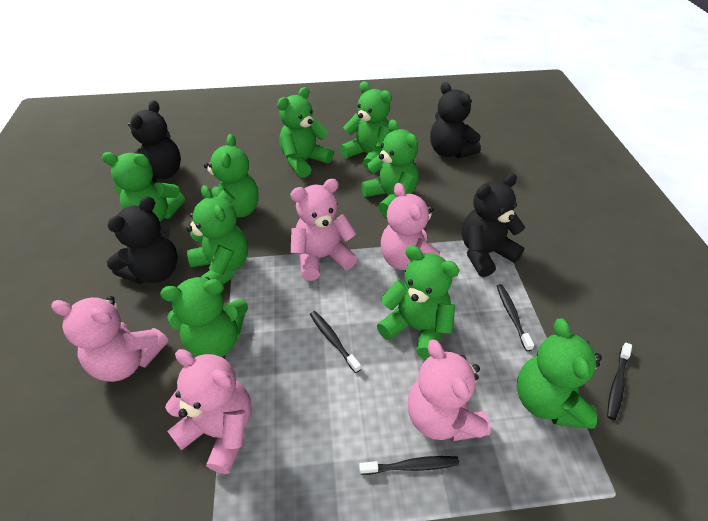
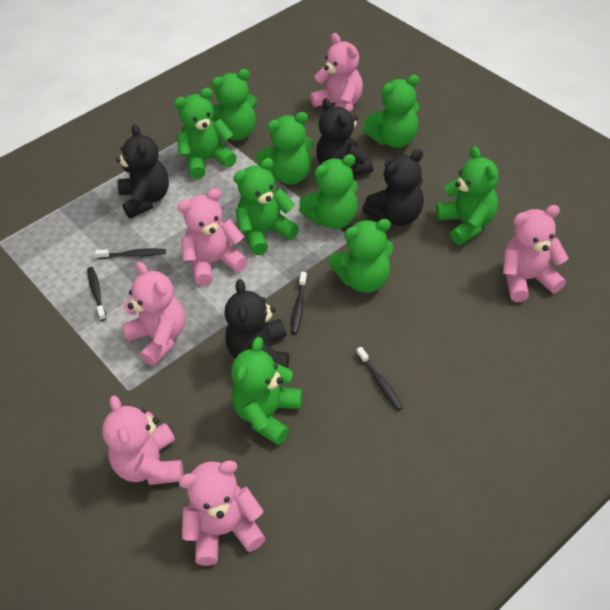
pink teddy bear: [51,296,168,382] [165,349,252,474] [290,179,357,281] [381,183,443,270] [408,340,491,441] = 5 -> [102,395,183,485] [122,262,185,366] [177,188,248,286] [179,460,265,566] [310,33,363,112] [503,205,569,302] = 6

